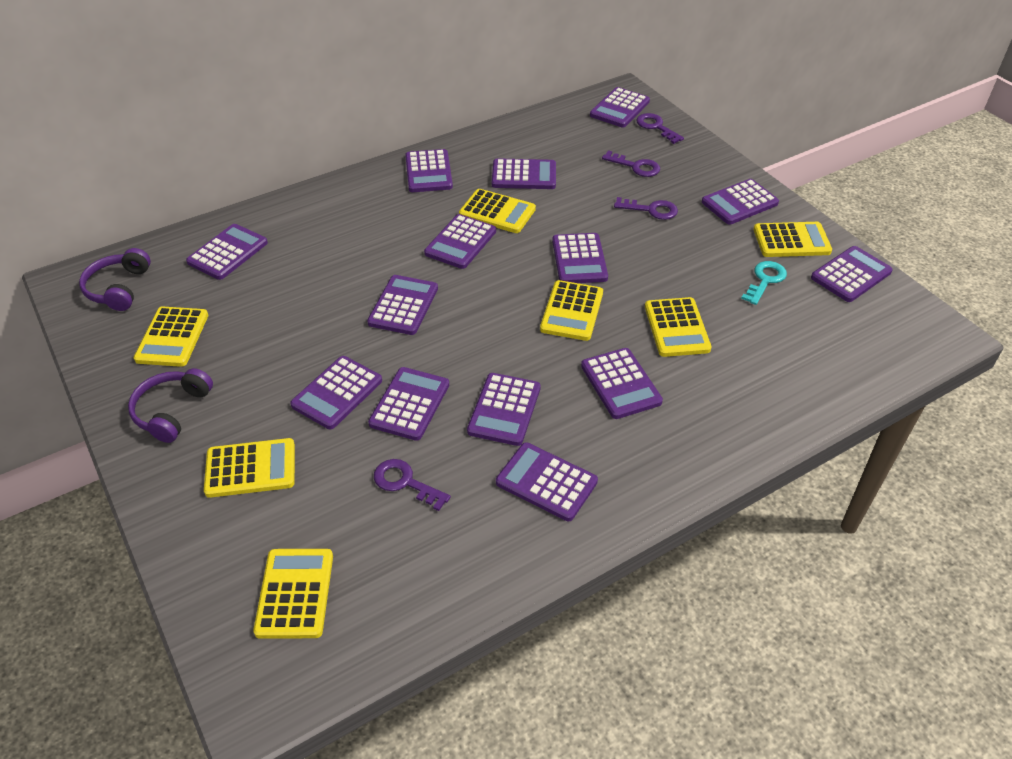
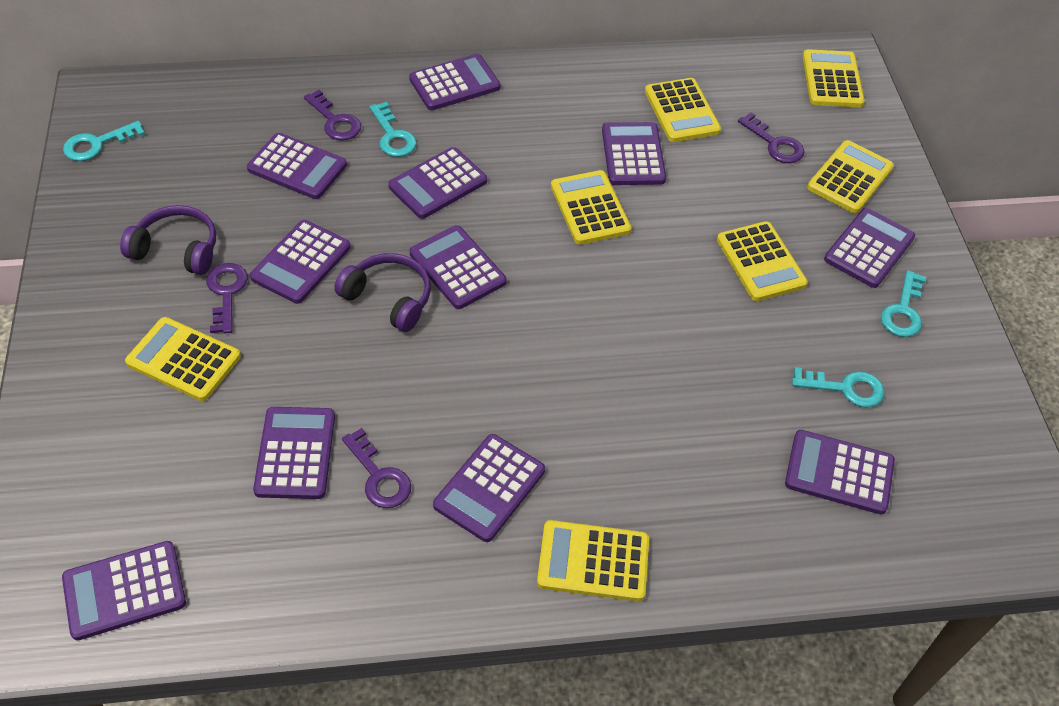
purple calculator: [186,224,268,280] [290,356,382,429] [367,275,438,335] [368,367,449,441] [405,149,453,192] [424,214,496,269] [467,373,541,446] [492,158,556,189] [496,442,598,521] [552,233,608,283] [581,348,663,419] [590,87,650,128] [702,179,779,225] [811,246,893,302] = 14 -> [62,541,186,641] [247,133,347,199] [250,220,351,304] [253,407,335,499] [388,147,487,219] [409,54,500,110] [410,225,507,309] [433,434,545,542] [602,122,666,185] [785,430,895,515] [824,208,915,288] = 11
turquoise key: [741,261,787,305] = 1 -> [63,121,145,161] [370,102,417,157] [792,367,885,408] [881,270,926,337] = 4

